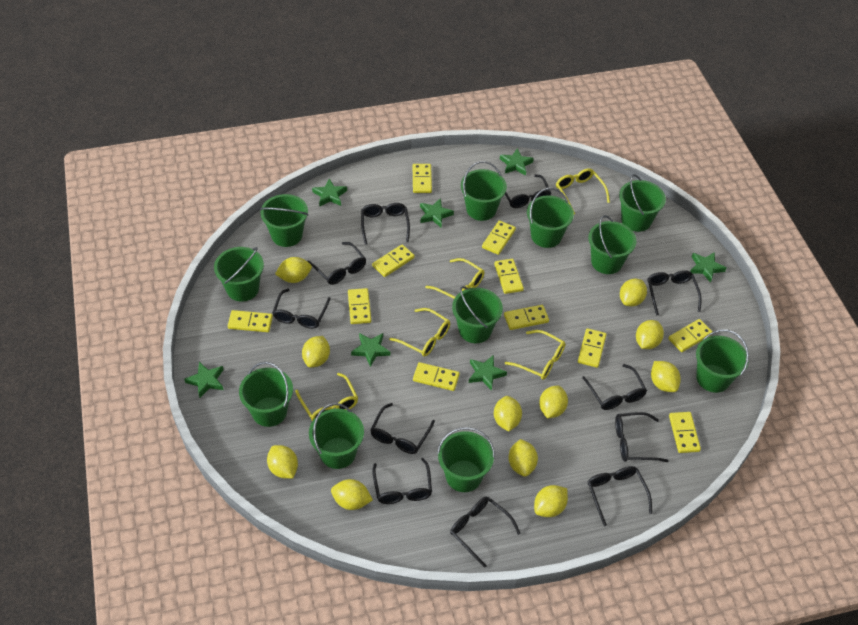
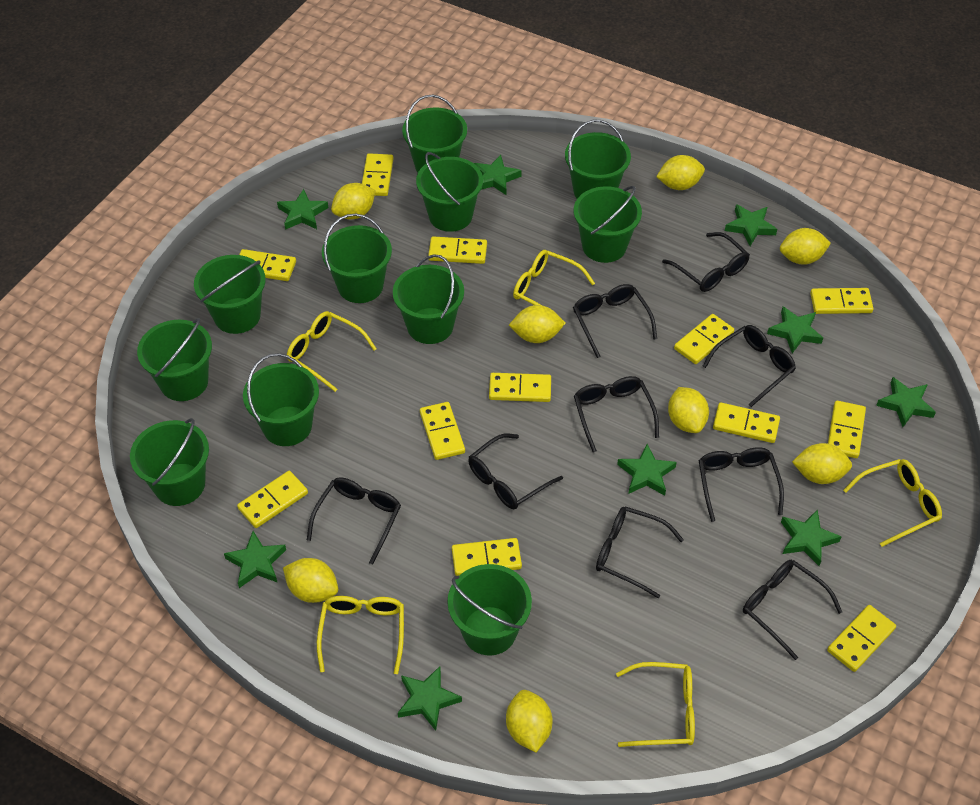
black glasses: [272,289,331,329] [307,242,366,285] [361,203,410,245] [370,403,435,454] [372,458,432,504] [450,497,521,568] [505,175,551,208] [582,364,647,410] [588,466,652,527] [615,412,668,462] [647,270,702,316] = 11 -> [307,477,401,565] [468,433,563,509] [573,284,657,358] [574,376,659,453] [596,506,684,598] [662,232,750,292] [699,447,784,522] [703,325,796,407] [743,560,842,660] = 9
green star: [184,362,224,398] [312,179,347,207] [351,333,390,367] [420,198,454,228] [469,355,507,391] [500,148,534,176] [690,252,727,283] = 7 -> [224,531,286,588] [277,189,328,230] [398,666,462,731] [474,155,522,195] [617,444,677,496] [725,204,777,246] [767,307,823,353] [781,509,842,566] [876,377,936,427] = 9
yellow domino: [228,310,273,332] [348,288,371,324] [372,244,415,277] [413,164,432,193] [413,362,460,391] [482,220,516,255] [494,259,524,294] [504,305,549,330] [578,328,607,368] [668,319,713,352] [669,412,701,453] = 11 -> [237,471,308,528] [239,249,296,281] [362,153,394,196] [420,402,465,460] [428,236,487,264] [452,538,522,576] [489,373,551,402] [674,314,734,364] [713,402,780,443] [810,288,874,314] [827,605,896,672] [828,401,866,458] = 12
yellow lemon: [267,445,298,478] [275,257,312,283] [302,336,330,368] [331,479,373,510] [494,396,522,431] [508,439,538,477] [534,485,568,517] [539,386,568,418] [620,278,647,307] [636,320,664,349] [651,361,681,392] = 11 -> [283,558,338,603] [331,183,376,219] [506,690,552,752] [509,305,564,343] [656,155,705,190] [668,387,709,433] [780,228,831,265] [792,443,852,484] = 8

